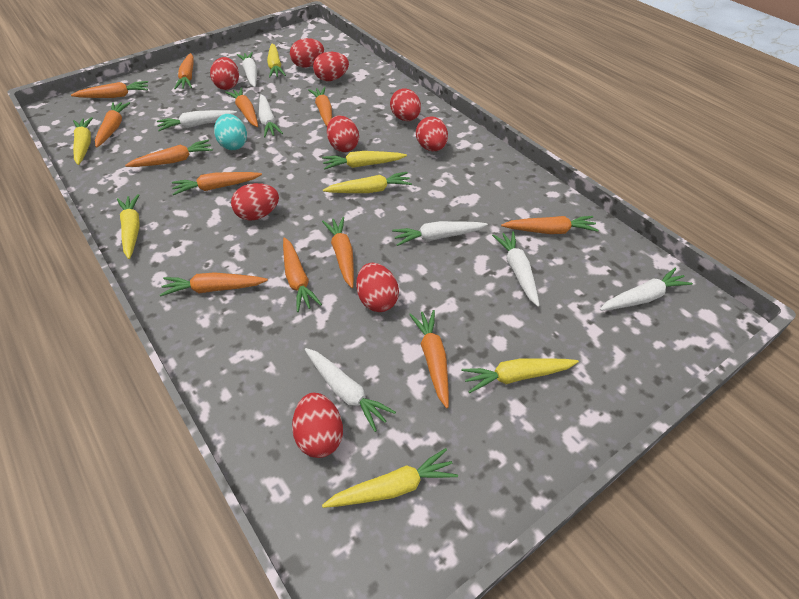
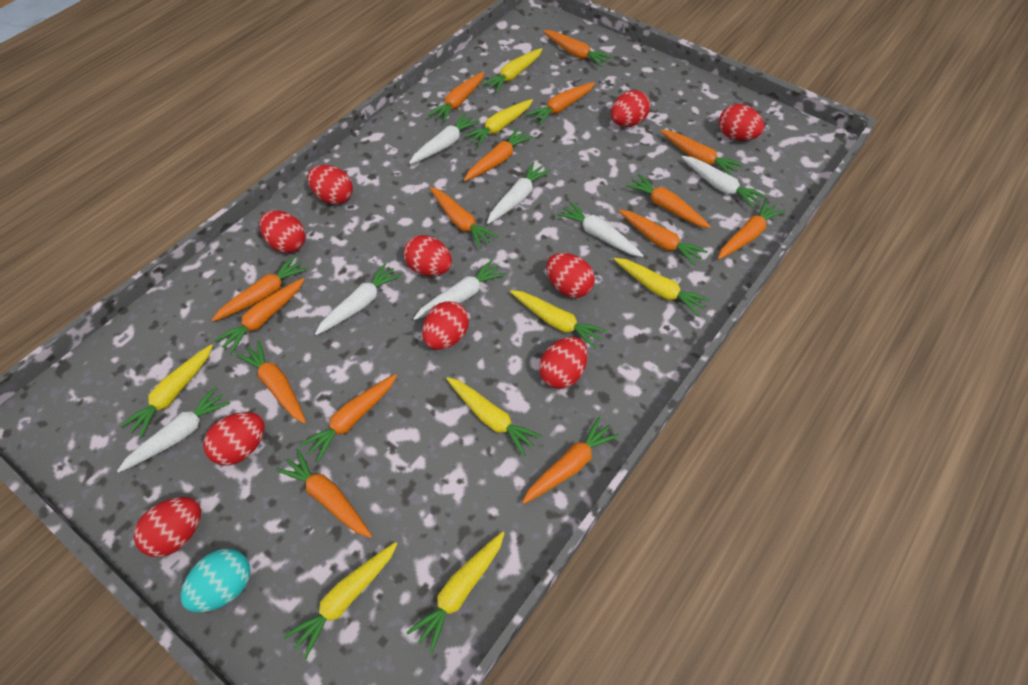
orange carrot: [71,81,148,98] [95,102,130,148] [125,140,213,167] [160,272,268,297] [172,172,262,195] [174,53,194,89] [225,88,258,127] [283,237,322,312] [308,87,332,126] [322,217,354,288] [409,310,449,408] [501,216,599,234] = 12 -> [212,256,308,321] [214,278,304,354] [236,340,306,424] [276,449,372,538] [299,374,397,462] [428,72,485,123] [430,187,498,249] [464,128,533,181] [522,417,620,504] [526,82,595,125] [543,30,612,67] [619,210,708,266] [626,174,711,228] [660,130,743,177] [718,199,785,259] = 15
red egg: [210,57,239,90] [231,183,279,221] [290,38,324,68] [292,393,343,458] [313,52,349,81] [327,115,359,152] [356,263,399,312] [390,88,421,121] [416,117,448,151] = 9 -> [134,497,201,557] [203,412,265,466] [260,210,306,253] [307,165,353,205] [404,235,452,276] [422,301,469,350] [539,337,587,389] [546,253,595,298] [611,90,650,127] [719,104,764,141] = 10
yellow carrot: [73,117,93,165] [117,194,140,259] [267,44,286,78] [322,151,407,170] [322,448,458,508] [323,172,412,193] [462,358,579,393] = 7 -> [120,345,213,439] [284,542,398,660] [406,531,504,654] [446,377,542,456] [464,99,533,147] [482,48,542,93] [510,290,607,349] [614,258,710,316] = 8

